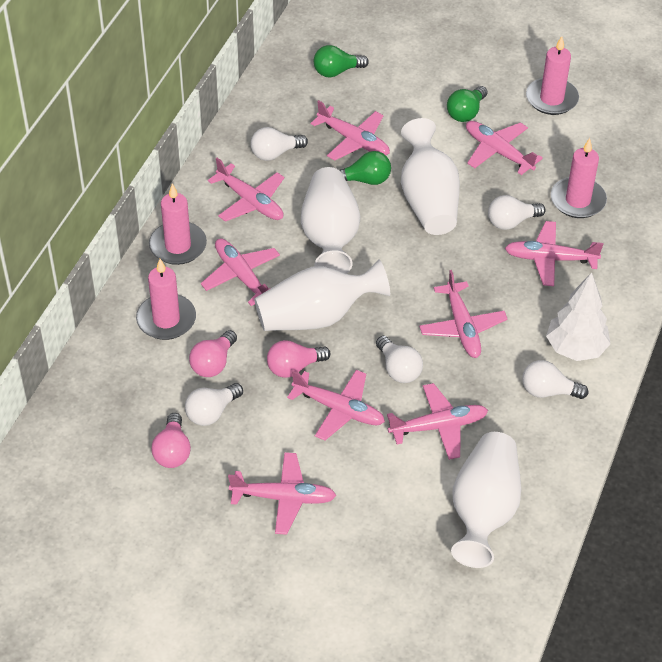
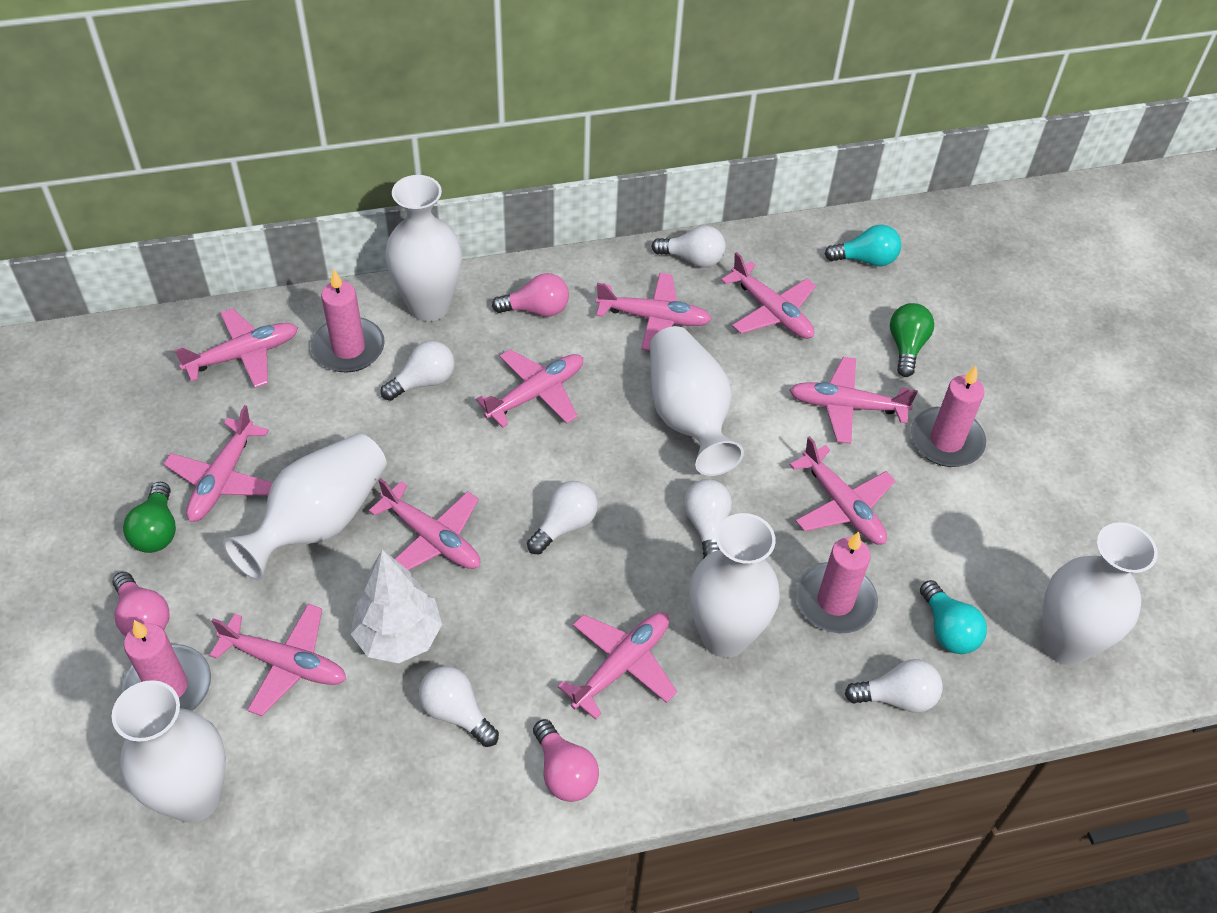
green light bulb: [314,45,369,77] [340,151,391,185] [447,86,488,122] = 3 -> [123,482,176,553] [890,303,934,377] = 2
pink plane: [201,238,280,306] [208,158,284,222] [228,452,337,535] [287,370,385,441] [311,100,390,161] [387,383,488,460] [419,270,508,358] [466,121,543,175] [505,221,604,286] = 9 -> [164,405,273,522] [174,309,298,388] [209,604,346,716] [369,478,480,570] [476,349,583,428] [558,612,677,720] [596,273,712,351] [721,252,816,339] [790,357,918,444] [790,436,895,545] = 10
turquoise light bulb: none = 0 -> [824,225,901,266] [920,580,987,654] = 2
white light bulb: [185,383,243,426] [251,127,308,161] [376,336,423,383] [488,195,546,230] [522,360,588,399] = 5 -> [381,341,455,401] [418,666,499,747] [527,481,598,554] [651,225,726,268] [684,479,732,559] [845,659,943,713] = 6
white vase: [254,259,390,331] [301,167,360,274] [401,118,460,235] [451,432,521,568] = 4 -> [112,680,226,823] [223,433,387,580] [385,175,462,321] [650,326,744,476] [689,513,780,658] [1041,522,1158,665] = 6

